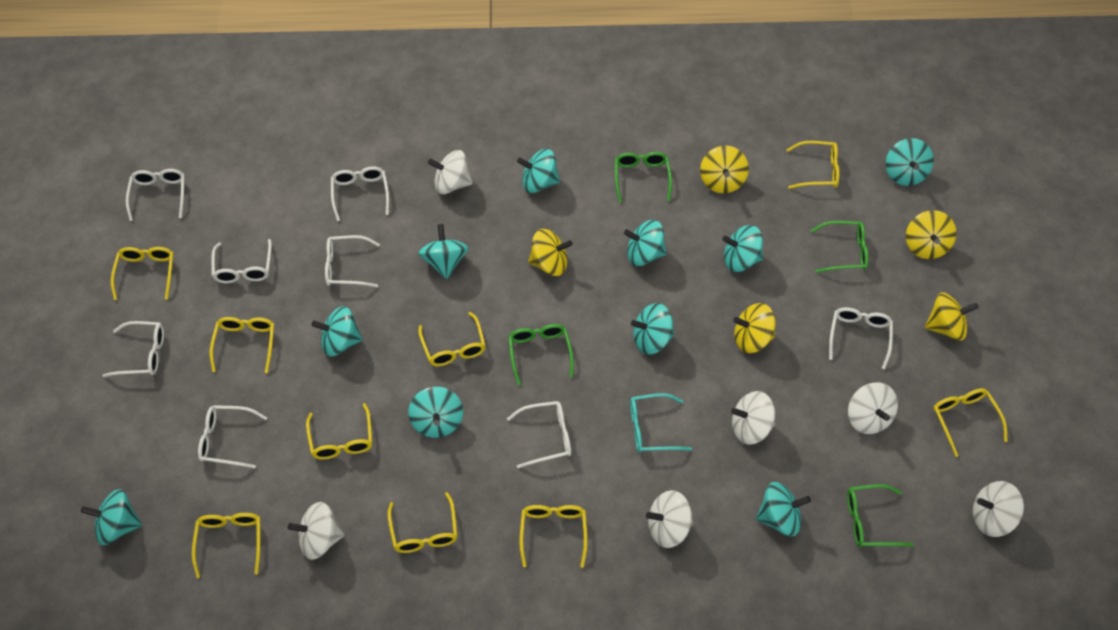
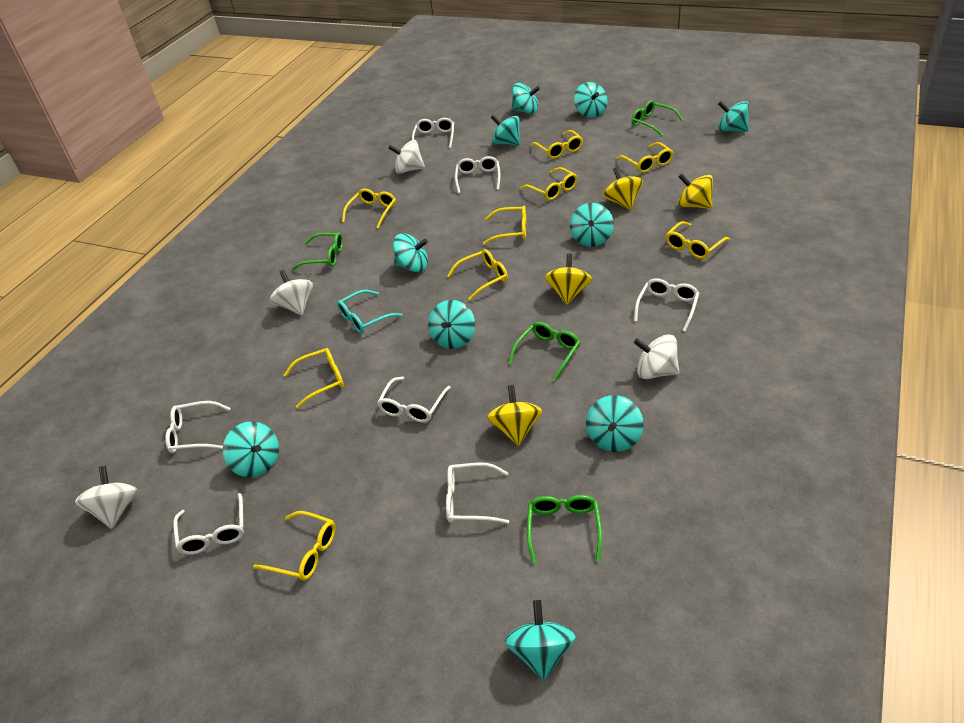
white glasses: [102,321,164,377] [126,169,185,221] [198,405,267,469] [211,239,272,283] [325,235,380,288] [331,166,389,221] [507,401,571,468] [829,307,893,369] = 8 -> [165,401,231,453] [173,493,244,555] [377,377,451,423] [412,118,454,148] [446,462,509,524] [455,156,500,193] [634,278,699,332] = 7
white spinning top: [288,502,344,560] [428,150,473,194] [646,490,693,548] [731,391,775,445] [848,382,898,434] [973,481,1024,537] = 6 -> [75,466,138,529] [270,270,313,315] [388,140,425,174] [634,334,679,379] = 4
yellow spinning top: [528,229,573,276] [700,146,749,193] [733,303,776,353] [906,210,956,259] [925,292,979,341] = 5 -> [487,385,542,446] [545,254,592,305] [603,167,643,210] [678,173,713,209] = 4

